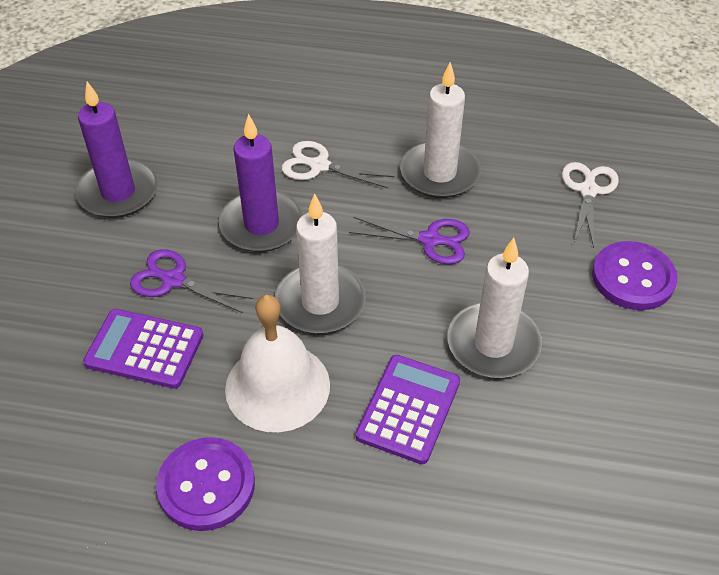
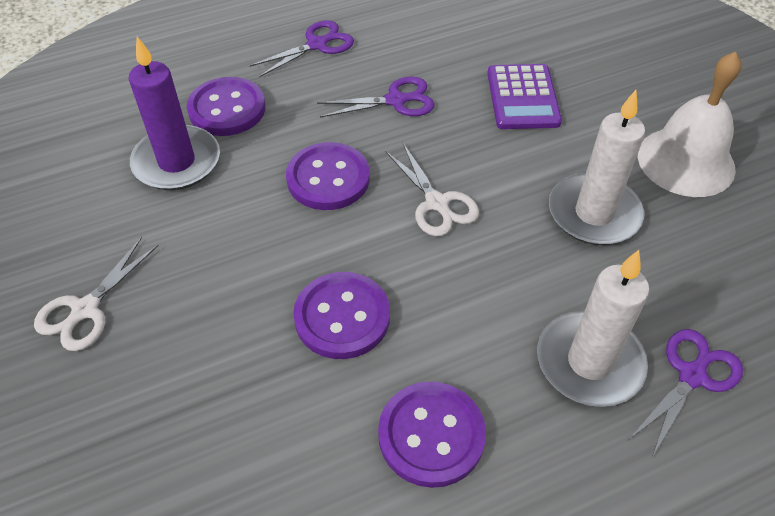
purple button: [156,437,255,531] [592,241,678,310] = 2 -> [187,77,265,136] [286,142,370,210] [293,272,390,359] [378,382,486,488] = 4
purple calculator: [83,309,203,389] [356,355,460,464] = 2 -> [487,64,562,129] = 1
purple candle: [75,82,158,218] [219,114,303,252] = 2 -> [129,37,220,190] = 1
purple scissors: [130,249,253,313] [349,217,470,265] = 2 -> [249,20,354,77] [317,77,435,118] [630,329,743,457] = 3
white candle: [275,194,366,334] [400,62,481,198] [447,238,542,378] = 3 -> [537,250,650,407] [549,90,645,245] = 2

